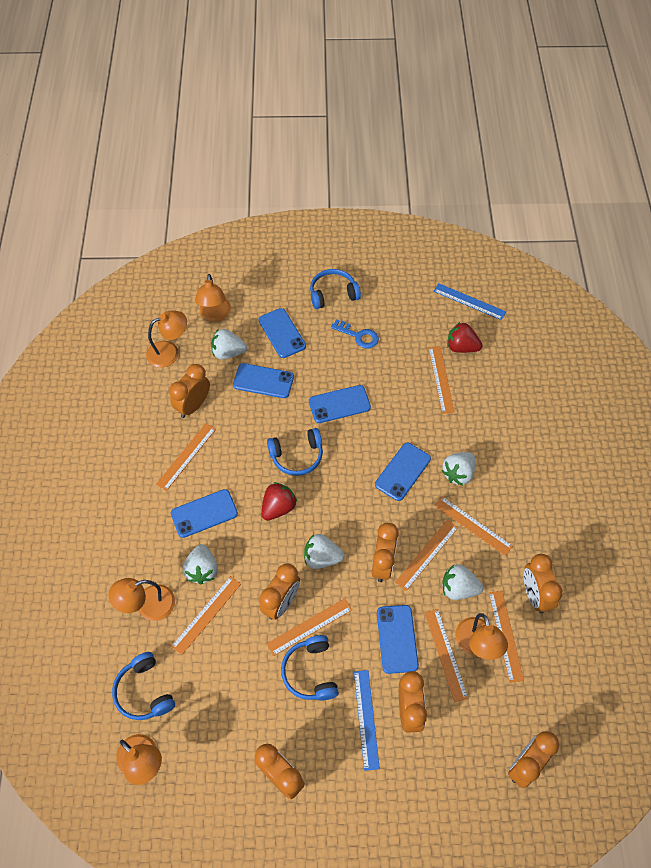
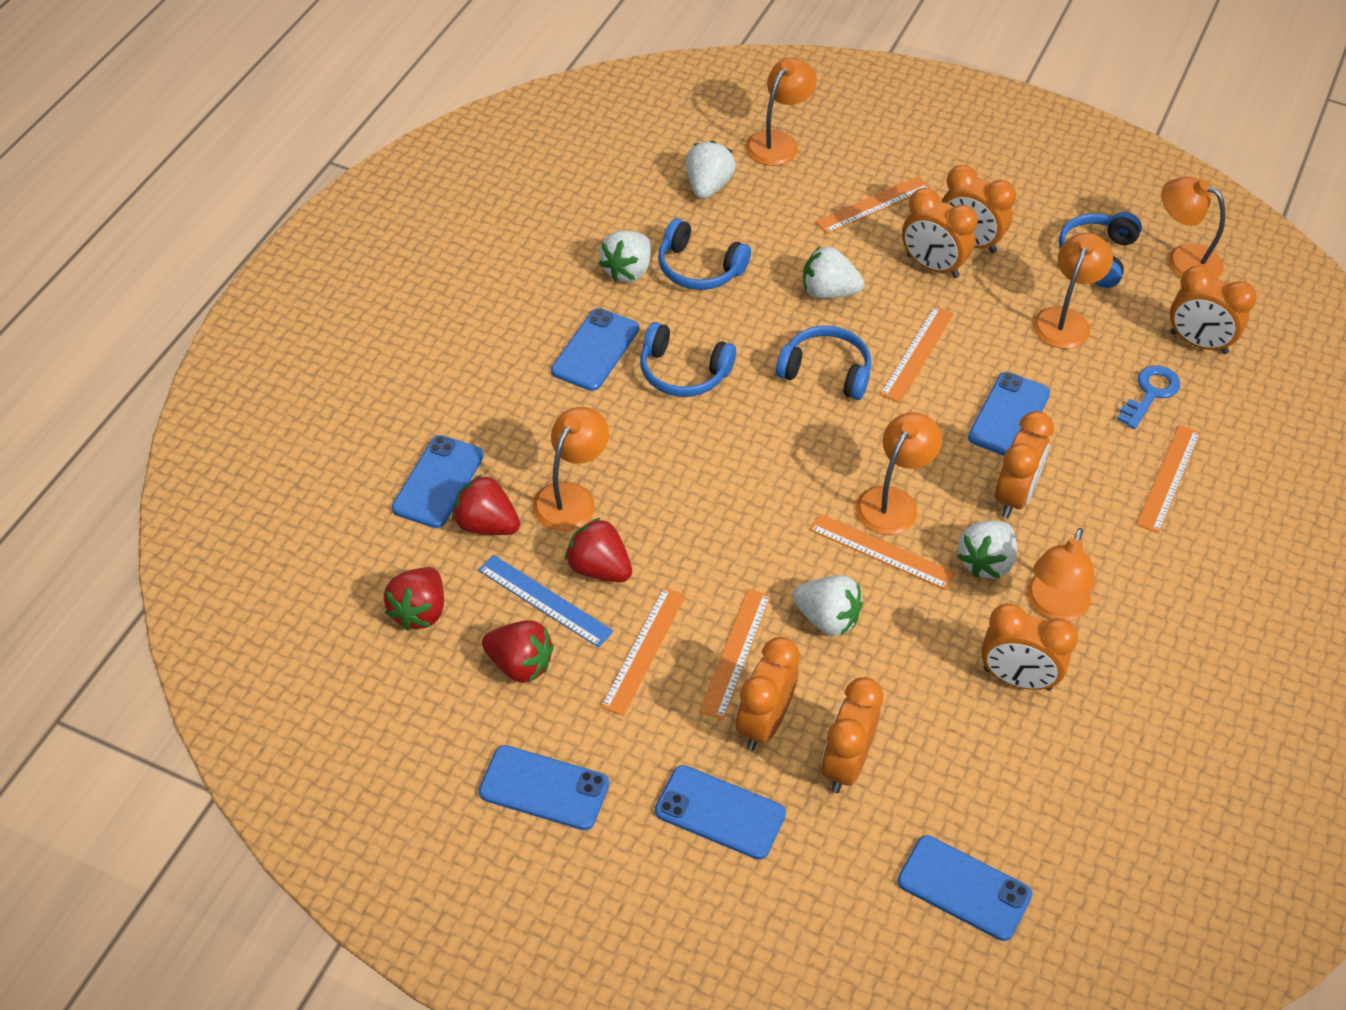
blue ruler: [354,670,380,771] [433,283,506,320] = 2 -> [478,555,614,648] = 1
orange lamp: [108,578,175,621] [116,734,162,785] [146,310,187,368] [195,274,231,322] [455,613,508,660] = 5 -> [532,407,609,531] [746,57,817,166] [856,412,942,535] [1027,528,1095,621] [1033,233,1113,349] [1161,177,1225,279] = 6
orange ruler: [156,423,216,491] [171,576,241,655] [267,598,352,656] [395,520,458,591] [424,609,468,702] [429,346,454,414] [434,496,513,556] [489,591,524,683] = 8 -> [601,587,686,716] [699,589,771,720] [809,513,956,590] [815,176,930,234] [880,306,954,403] [1137,425,1200,533] = 6
red strawberry: [261,482,297,521] [447,322,482,353] = 2 -> [384,567,444,630] [452,474,520,535] [482,620,554,683] [565,518,632,582] = 4

